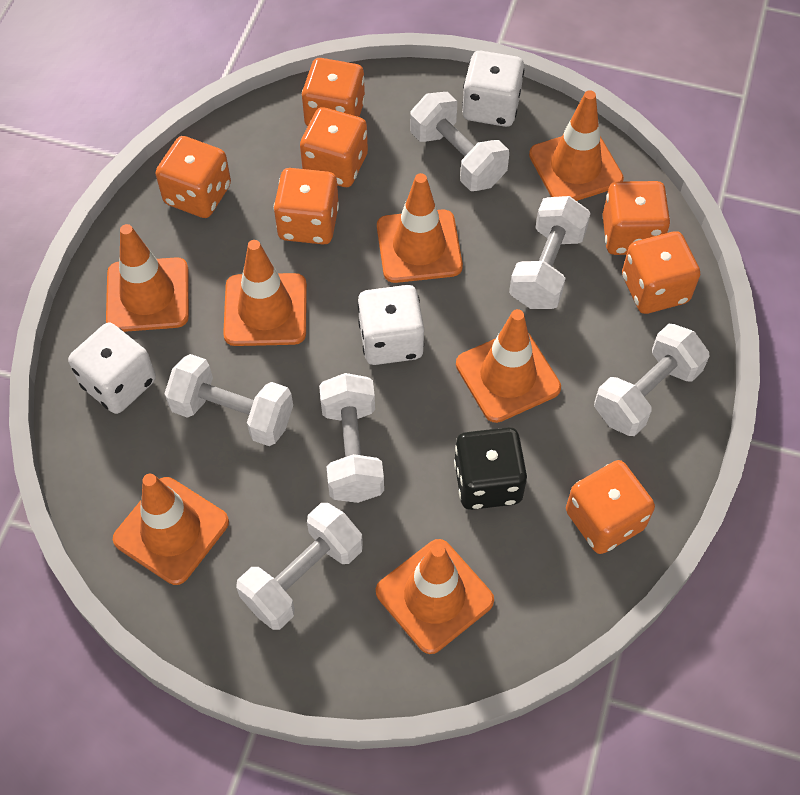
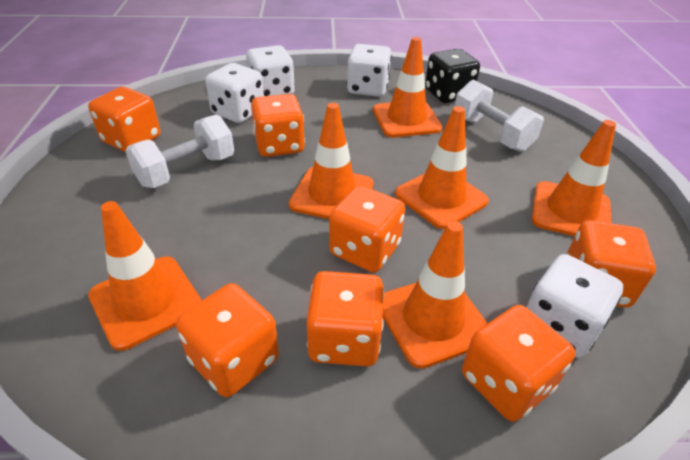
orange traffic cone: [106,224,189,332] [113,474,229,585] [223,240,307,346] [376,539,494,654] [377,173,463,283] [456,309,561,423] [529,90,624,201] = 7 -> [88,201,201,351] [289,103,374,219] [373,37,443,138] [383,221,488,369] [395,106,489,229] [531,120,616,236] = 6
white dice: [68,323,156,414] [357,285,424,365] [462,51,524,127] = 3 -> [205,63,264,123] [246,45,295,96] [347,44,392,97] [527,254,623,358] = 4
white dumbbell: [164,354,293,446] [236,503,363,630] [319,373,384,503] [410,92,509,191] [509,196,591,309] [594,324,709,436] = 6 -> [125,114,234,188] [454,80,544,152] = 2

